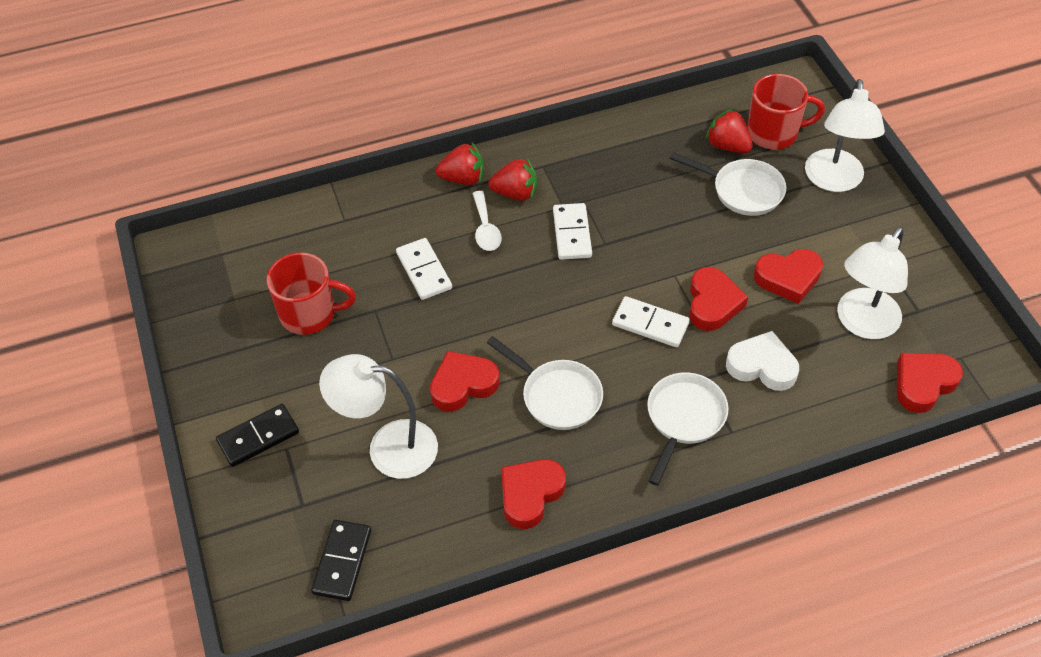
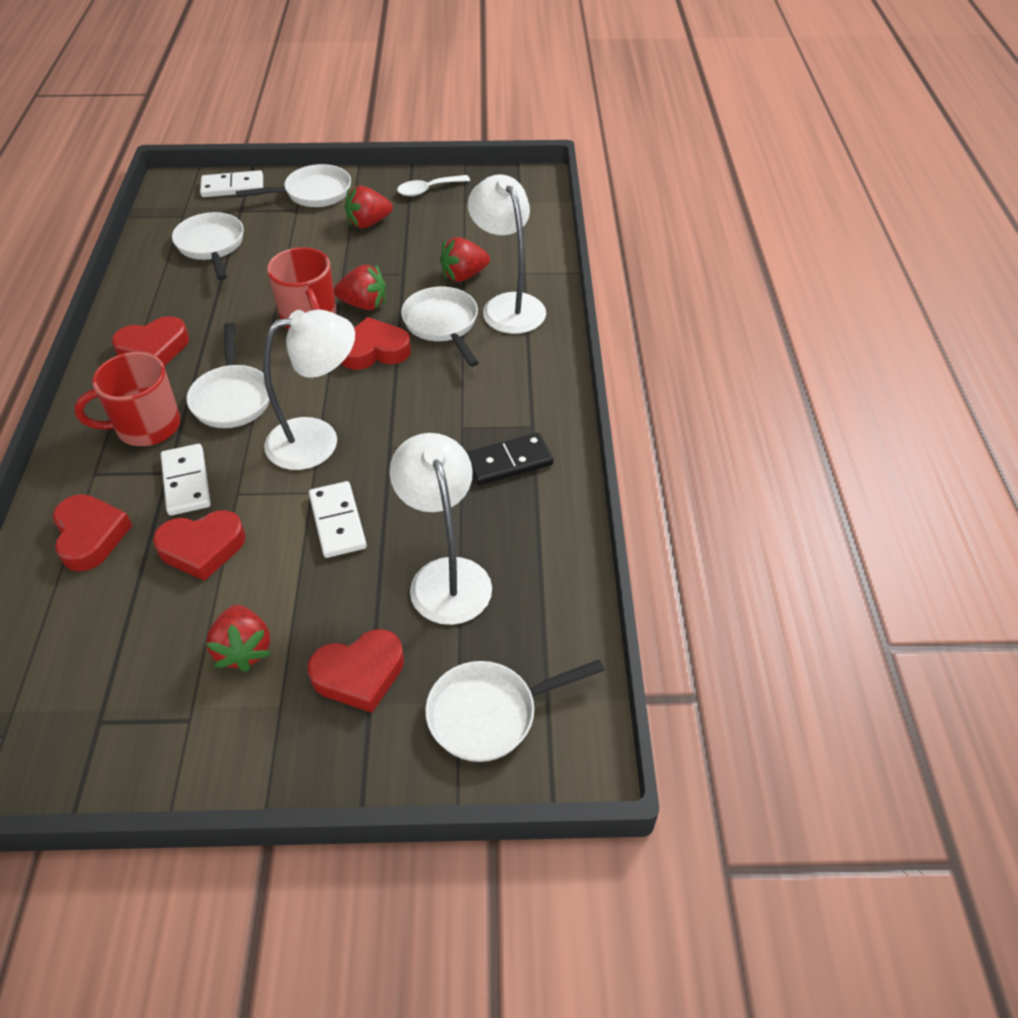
black domino: [216,404,299,467] [311,520,371,601] = 2 -> [466,433,553,485] = 1
red strawberry: [436,142,484,185] [488,158,537,201] [705,108,753,153] = 3 -> [206,605,271,672] [334,265,386,311] [345,186,393,228] [440,237,490,282] = 4
white heart: [726,331,799,391] = 1 -> none = 0
white pan: [487,336,603,430] [647,372,729,486] [669,152,786,216] = 3 -> [172,212,244,280] [187,323,270,428] [236,164,351,207] [401,287,479,367] [425,660,604,762] = 5

